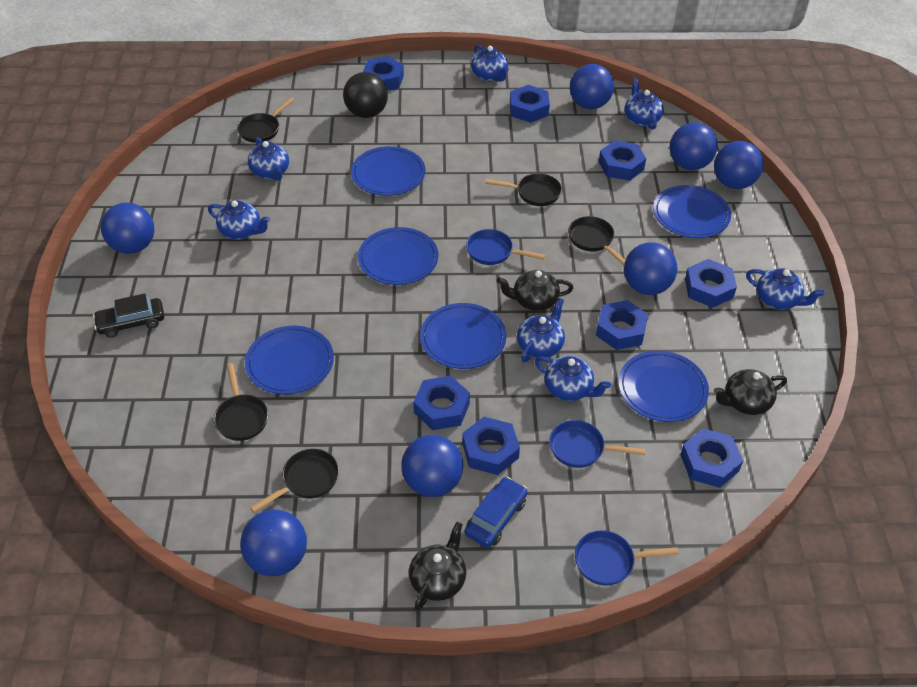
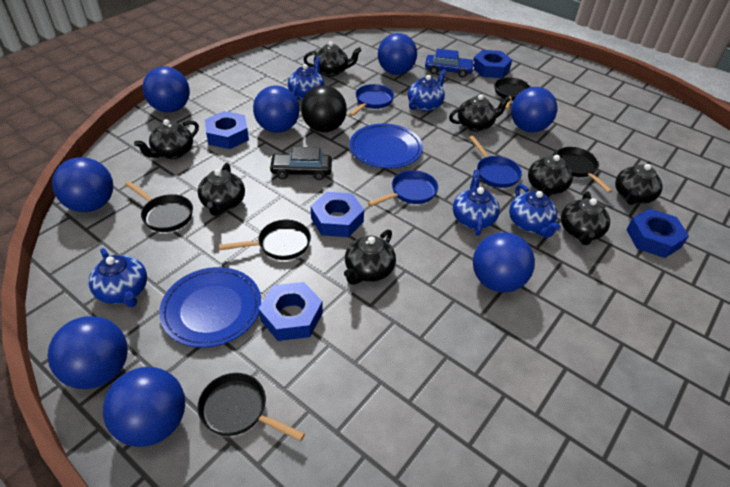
black teapot: [409,522,466,610] [497,270,573,311] [714,369,787,415] = 3 -> [134,119,199,159] [198,163,245,216] [303,42,362,77] [344,230,396,285] [449,94,511,132] [528,151,573,197] [561,191,610,245] [615,162,663,205] = 8
blue ball: [101,202,154,254] [240,509,307,576] [401,435,463,497] [570,64,614,109] [624,242,677,295] [670,122,718,170] [714,141,763,189] = 7 -> [48,316,128,389] [52,157,113,212] [103,367,185,447] [143,66,190,113] [253,86,300,133] [378,33,417,75] [473,232,535,293] [511,87,557,132] = 8
blue nut: [363,56,404,91] [413,376,470,430] [462,417,520,475] [510,85,550,123] [596,300,648,350] [599,140,646,181] [680,428,743,488] [685,259,737,308] = 8 -> [205,111,249,149] [258,282,323,341] [311,192,364,237] [473,50,512,78] [626,208,689,258] = 5
blue plate: [245,326,334,394] [351,146,426,196] [358,227,438,285] [420,303,506,369] [619,351,709,422] [653,185,731,238] = 6 -> [159,267,261,348] [350,124,423,169] = 2
blue teapot: [208,200,270,240] [248,137,289,181] [471,45,509,82] [517,298,565,362] [535,356,611,401] [625,77,664,130] [746,268,824,310] = 7 -> [89,248,147,307] [288,57,324,100] [408,69,447,111] [453,170,500,236] [509,184,561,238] = 5

